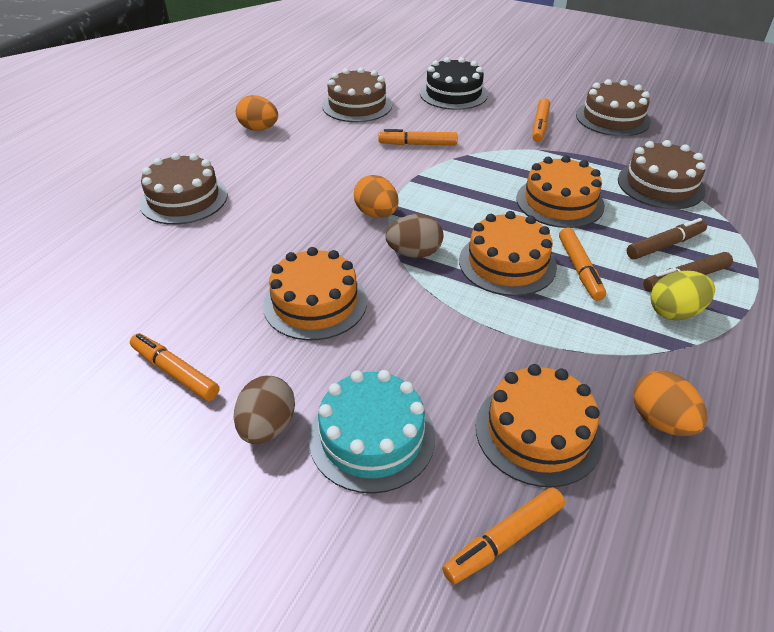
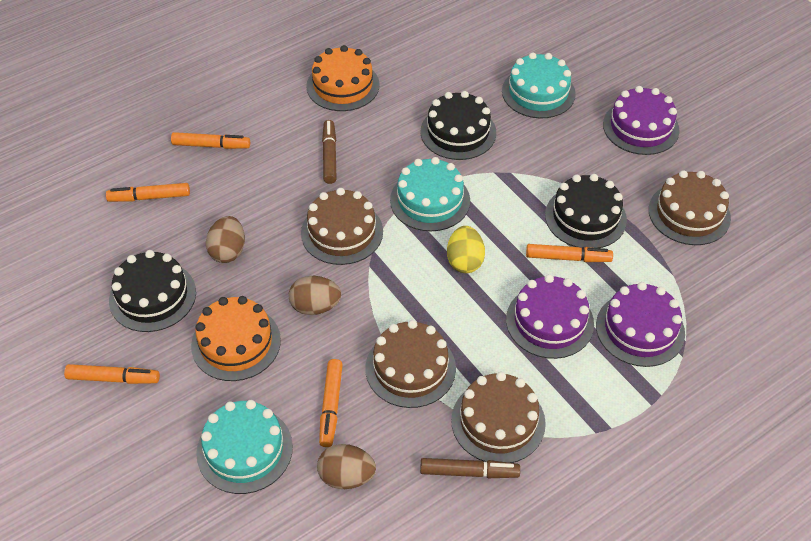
black cake: [420,57,488,110] = 1 -> [109,250,196,332] [421,91,496,160] [545,174,627,248] = 3
brown egg: [234,375,295,444] [386,214,443,258] = 2 -> [206,216,245,263] [289,276,341,315] [317,444,376,489] = 3
orange cake: [263,247,367,340] [459,211,557,296] [476,364,603,487] [517,155,605,228] = 4 -> [191,296,281,381] [306,45,380,111] = 2
orange egg: [236,95,278,131] [354,175,399,218] [633,371,707,436] = 3 -> none = 0
purple cake: none = 0 -> [506,274,594,359] [596,282,685,367] [603,86,680,155] = 3
turquoise cake: [309,370,435,494] = 1 -> [196,400,293,494] [390,157,470,231] [502,52,576,118] = 3

